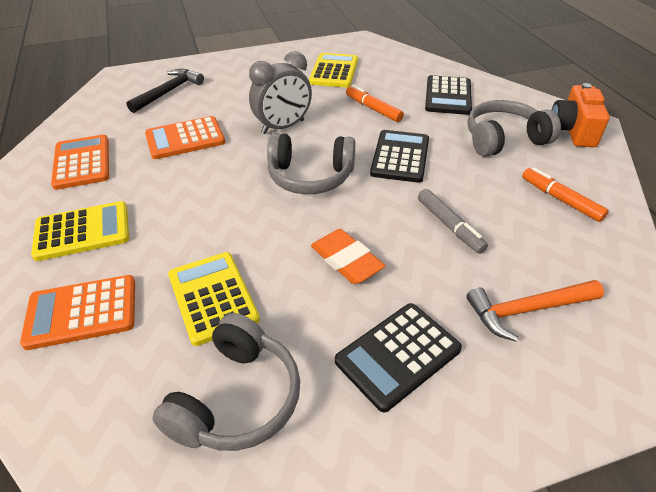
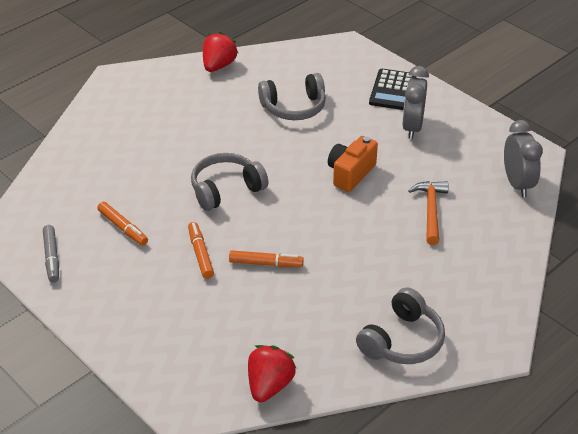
black calculator: [335,303,462,413] [370,130,429,183] [425,75,472,115] = 3 -> [369,69,417,110] = 1
black hammer: [126,69,204,113] = 1 -> none = 0
grey clock: [249,51,312,134] = 1 -> [402,66,429,139] [504,120,543,197] = 2
orange calculator: [20,275,135,350] [51,135,109,190] [145,116,225,159] = 3 -> none = 0
orange eraser: [311,229,385,284] = 1 -> none = 0
orange marker: [346,85,404,122] [522,167,609,222] = 2 -> [97,202,148,246] [188,222,214,279] [229,250,304,267] = 3
red strawberry: none = 0 -> [203,32,239,72] [248,345,296,402] = 2
yellow calculator: [31,201,129,261] [168,252,260,346] [309,53,358,87] = 3 -> none = 0

